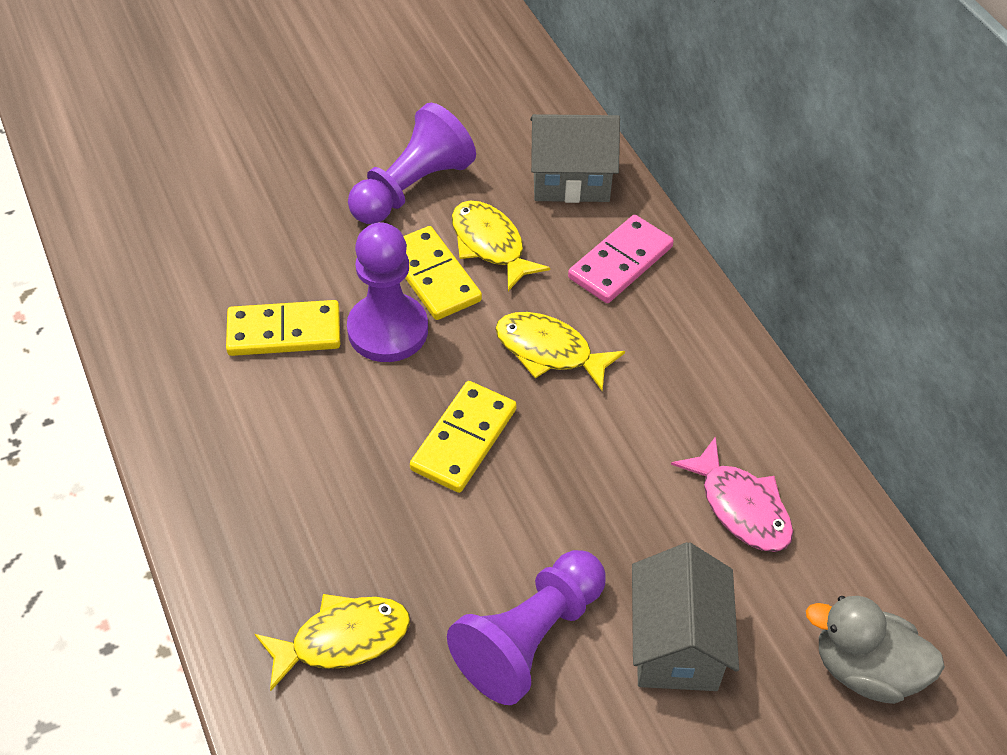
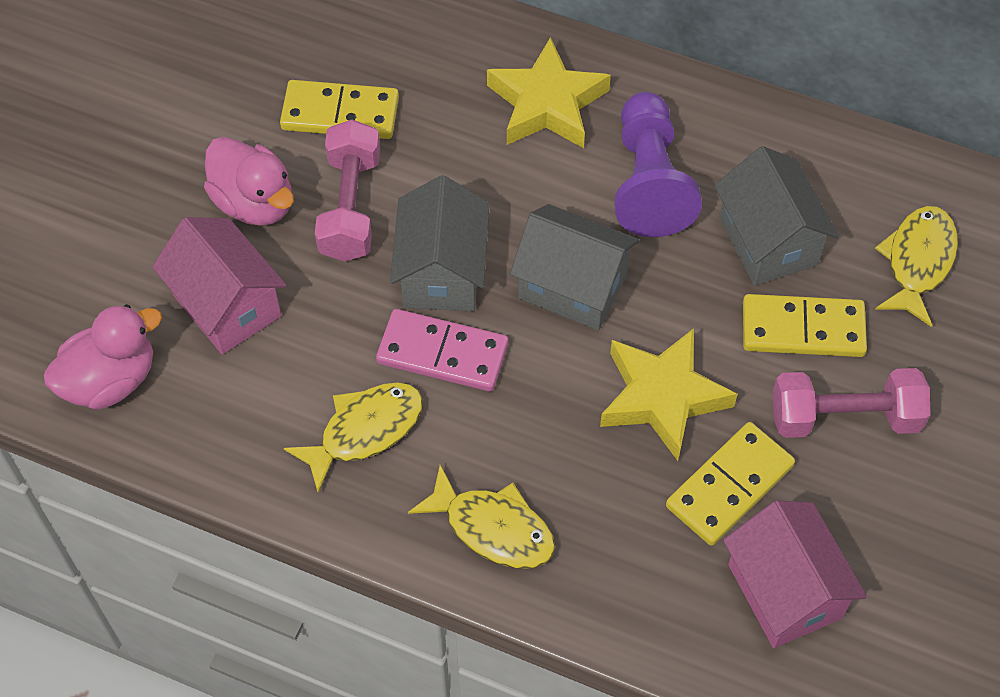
grey duck: [806,596,945,704] = 1 -> none = 0
grey house: [530,114,620,203] [632,542,739,691] = 2 -> [390,175,490,311] [510,204,639,330] [714,146,839,286] = 3
pink duck: none = 0 -> [44,304,162,410] [204,137,294,226] = 2
pink dumbbell: none = 0 -> [315,119,380,262] [773,368,931,438] = 2
pink fish: [671,436,793,552] = 1 -> none = 0
pink house: none = 0 -> [152,217,286,355] [723,501,867,648] = 2
purple pawn: [347,222,428,362] [348,103,476,224] [447,550,606,705] = 3 -> [614,92,702,237] = 1
yellow star: none = 0 -> [487,37,611,148] [600,328,738,461] = 2

